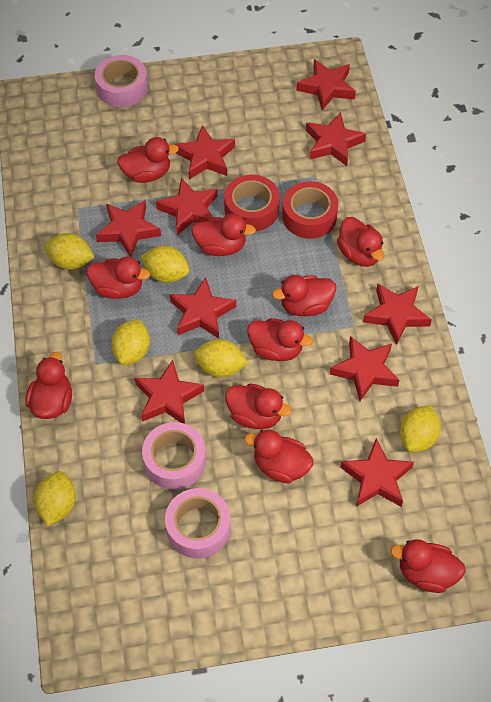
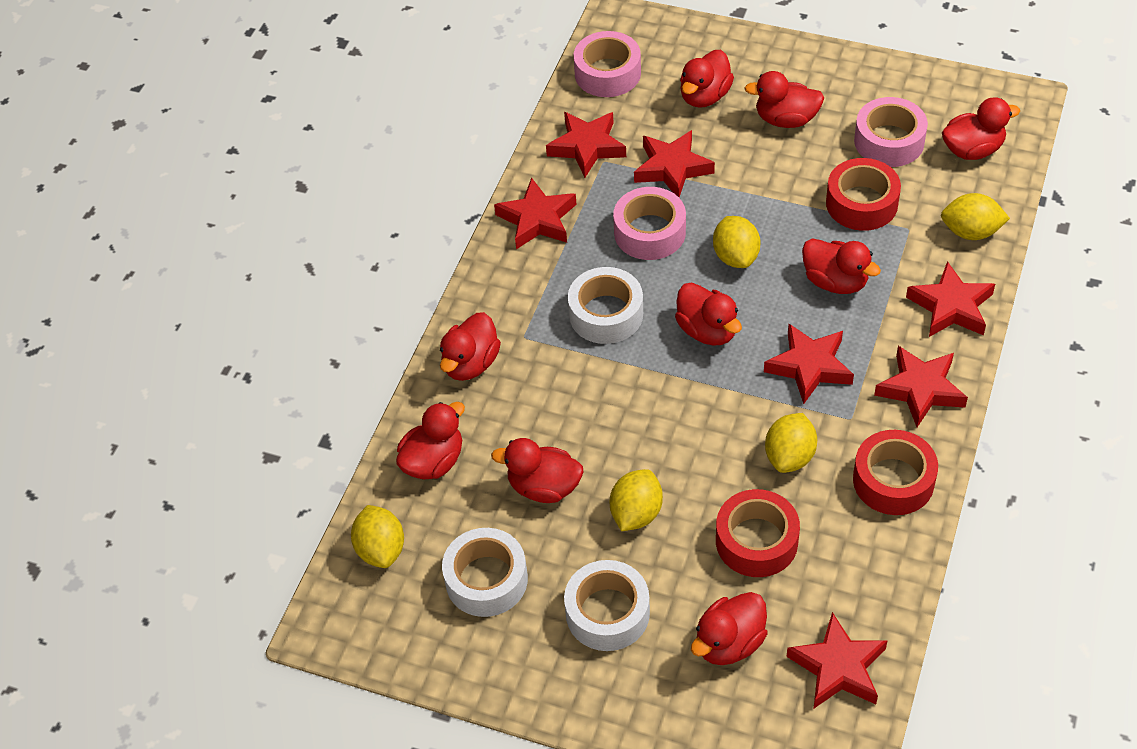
red duck: [26,352,72,419] [86,257,150,299] [117,137,179,183] [191,213,256,256] [225,383,292,429] [244,430,314,484] [247,318,313,361] [272,275,336,316] [337,217,384,267] [390,539,466,593] = 10 -> [396,402,465,479] [440,312,501,381] [491,438,584,503] [675,282,742,346] [680,50,734,108] [691,592,768,665] [744,71,824,128] [802,238,881,294] [942,97,1020,160] = 9
red star: [96,200,161,257] [135,360,204,424] [156,178,218,235] [170,277,236,339] [174,125,235,179] [297,59,356,110] [306,112,366,166] [330,336,399,401] [340,438,414,507] [363,283,432,345] = 10 -> [494,177,576,249] [546,112,626,178] [634,130,715,197] [764,324,854,404] [786,612,888,708] [874,346,968,427] [906,261,995,337] = 7
red tape: [224,175,280,231] [282,181,338,239] = 2 -> [716,489,800,577] [826,158,901,231] [853,430,938,515] = 3
white tape: none = 0 -> [442,528,528,617] [564,560,650,651] [568,267,643,344] = 3
yellow lemon: [34,471,76,526] [45,233,95,270] [111,319,150,365] [141,246,190,283] [194,339,248,378] [400,405,441,453] = 6 -> [351,505,404,568] [610,469,663,531] [713,216,760,268] [765,413,817,473] [941,193,1010,240] = 5

